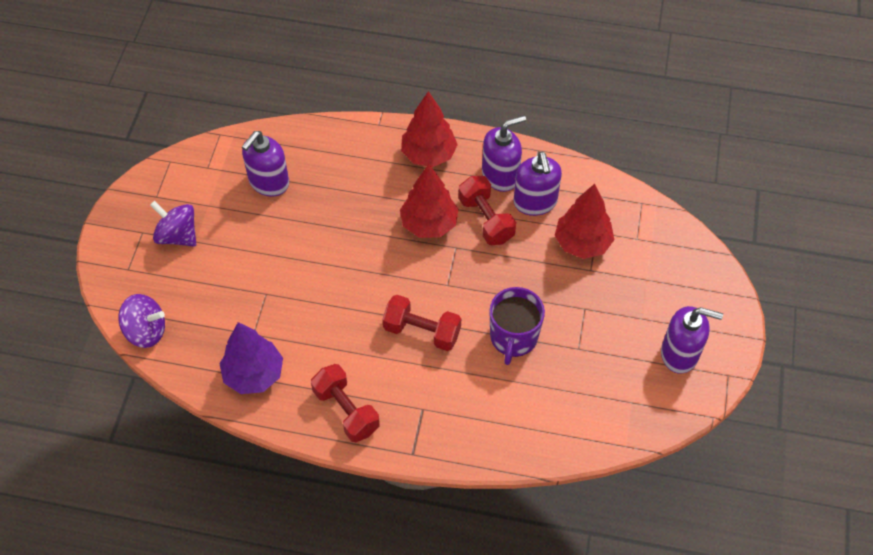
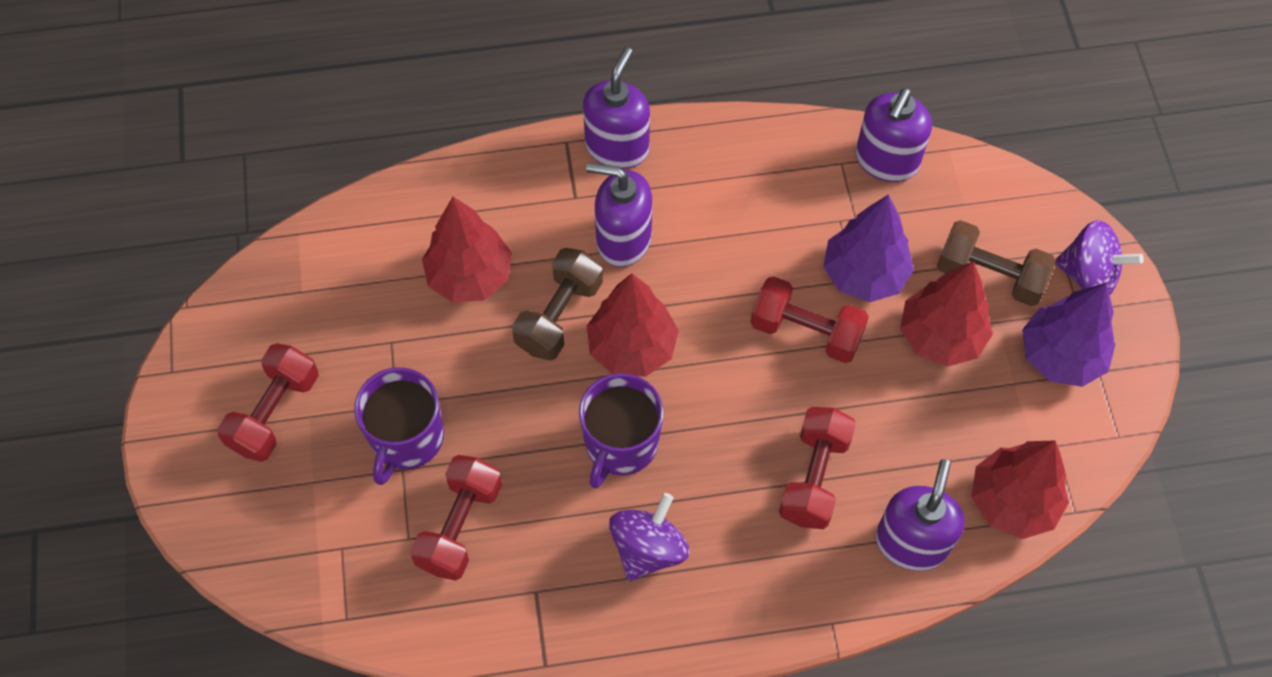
brown dumbbell: none = 0 -> [512,248,603,360] [937,220,1056,306] = 2
purple mug: [490,287,545,365] = 1 -> [354,367,444,485] [579,373,664,488] = 2
purple tree: [219,322,283,394] = 1 -> [823,195,914,302] [1022,282,1116,387] = 2
red dumbbell: [311,364,380,442] [382,295,461,351] [458,176,516,245] = 3 -> [217,343,319,462] [410,455,502,581] [750,276,869,363] [779,407,856,529] = 4
red tree: [400,164,459,238] [401,91,458,167] [555,184,614,259] = 3 -> [422,197,512,303] [587,273,679,377] [900,261,993,367] [971,441,1069,539] = 4

